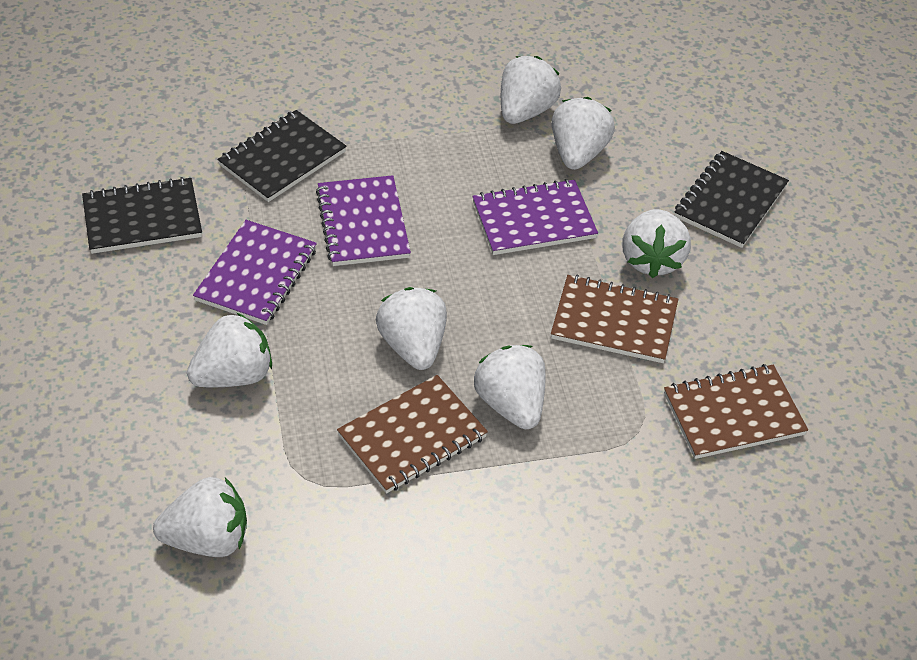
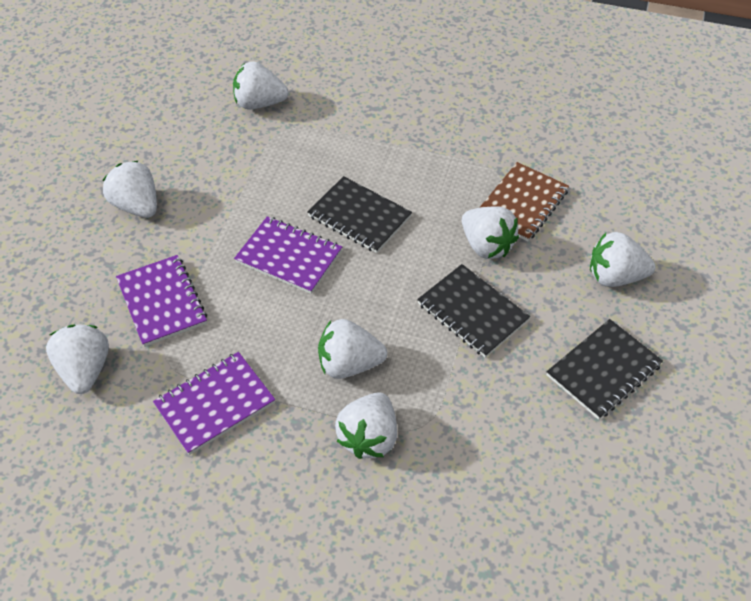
brown notebook: [337,375,488,494] [551,274,678,363] [664,364,808,459] = 3 -> [479,162,569,242] = 1

